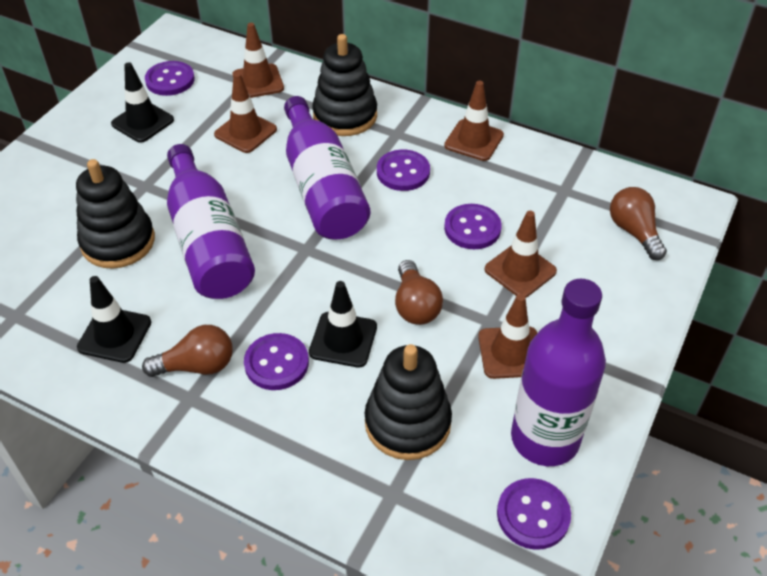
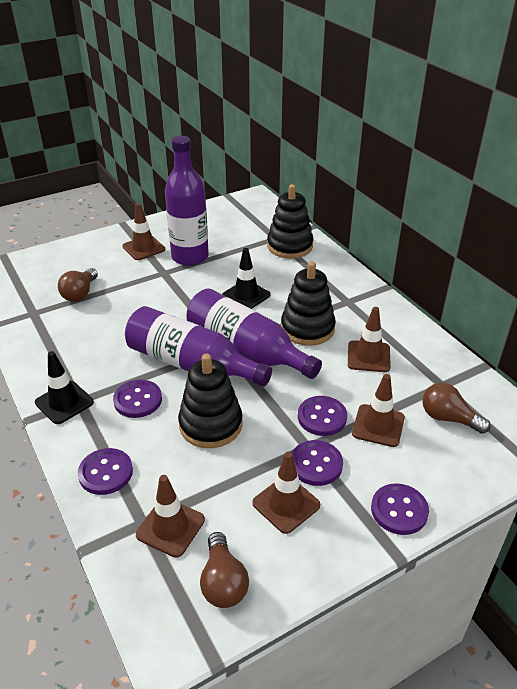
black traffic cone: [77,276,151,363] [111,62,174,143] [309,281,377,368] = 3 -> [35,351,94,424] [222,248,271,309] = 2

